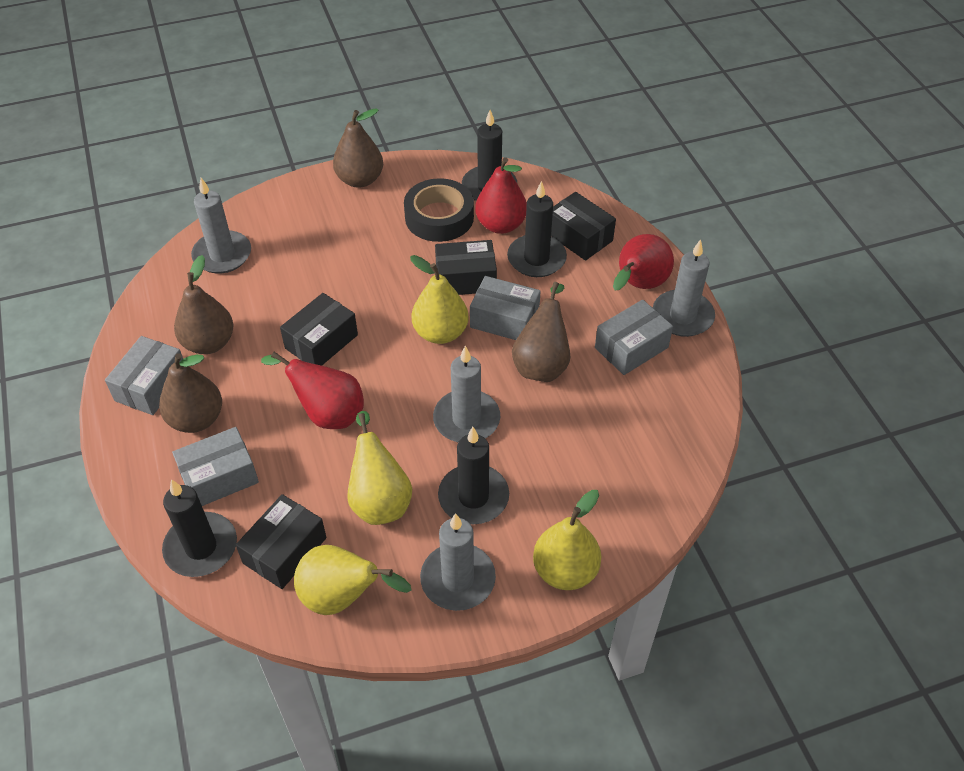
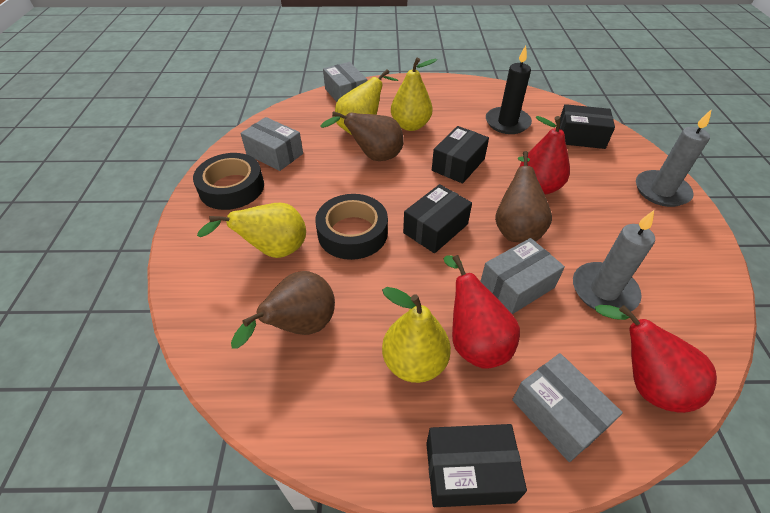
black candle: [162,479,237,577] [438,427,509,524] [462,110,517,201] [507,181,567,277] = 4 -> [486,46,532,134] = 1
black tape: [404,178,474,242] = 1 -> [193,153,264,210] [315,194,388,260] = 2
brown pear: [159,353,222,433] [174,255,233,354] [333,108,383,188] [512,282,570,382] = 4 -> [231,271,335,349] [320,111,404,161] [495,151,552,242] = 3
grey candle: [191,178,251,274] [420,513,496,611] [433,346,500,442] [653,239,715,337] = 4 -> [573,210,655,311] [636,109,712,207] = 2

